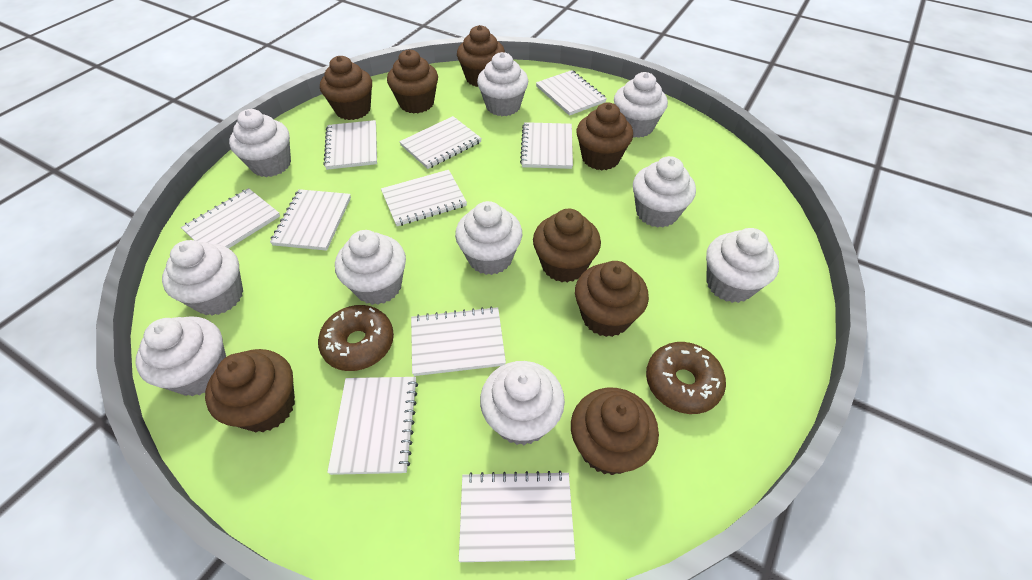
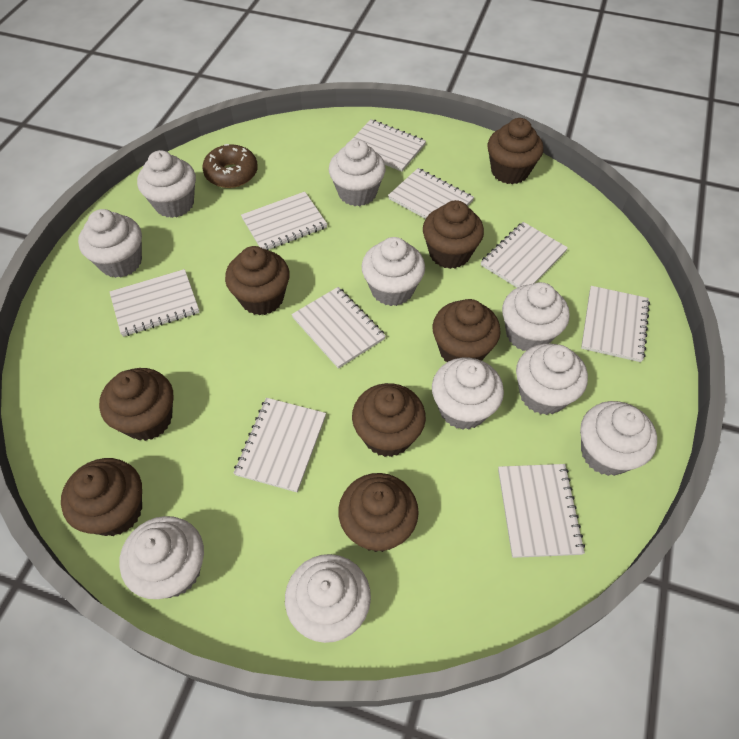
brown donut: [318,305,394,371] [646,342,726,414] = 2 -> [202,144,258,188] = 1
white notebook: [181,188,280,249] [270,189,351,251] [323,120,377,170] [327,377,418,475] [381,170,467,226] [399,116,482,169] [411,307,506,376] [459,471,576,562] [520,122,573,169] [536,70,607,116] = 10 -> [110,269,199,337] [234,398,326,492] [241,192,327,250] [291,287,386,369] [352,119,426,172] [388,168,474,219] [481,222,568,288] [498,464,585,558] [581,286,650,362] = 9

